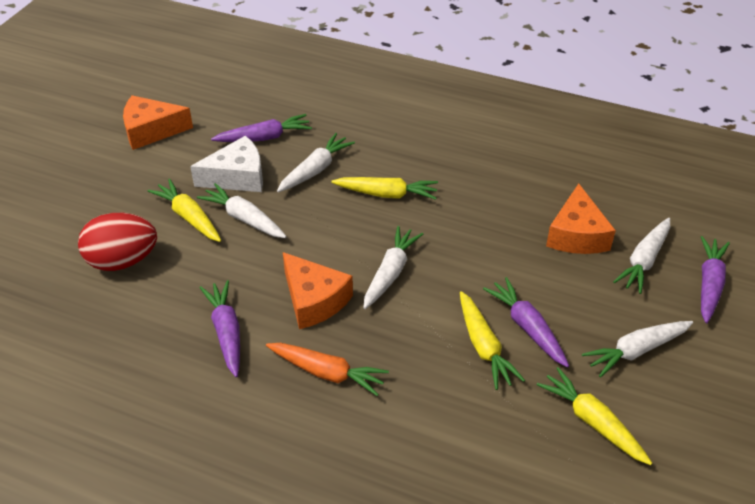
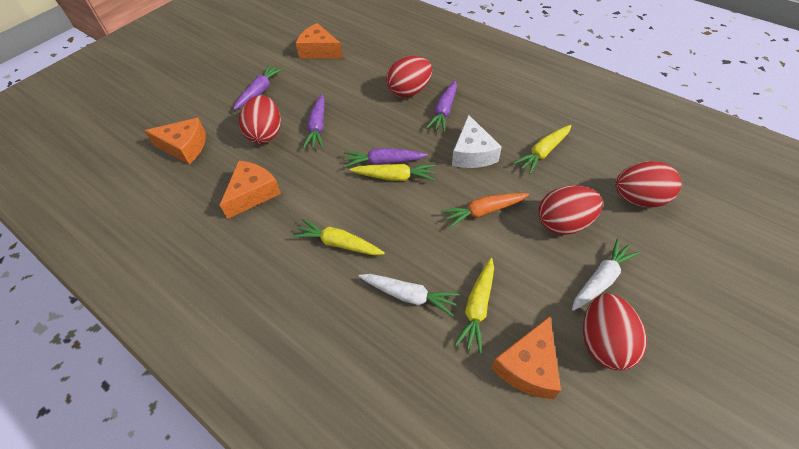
orange cheese: [123,95,193,150] [283,252,353,329] [546,184,616,254] = 3 -> [144,118,206,165] [220,161,281,219] [296,23,343,58] [492,316,561,399] = 4
red egg: [78,213,157,271] = 1 -> [239,95,281,144] [386,56,432,98] [539,185,603,235] [583,293,647,371] [615,161,681,207] = 5
white carrot: [197,183,287,238] [277,133,355,192] [363,226,423,309] [582,321,693,378] [613,218,670,294] = 5 -> [359,274,460,317] [572,238,640,311] = 2

